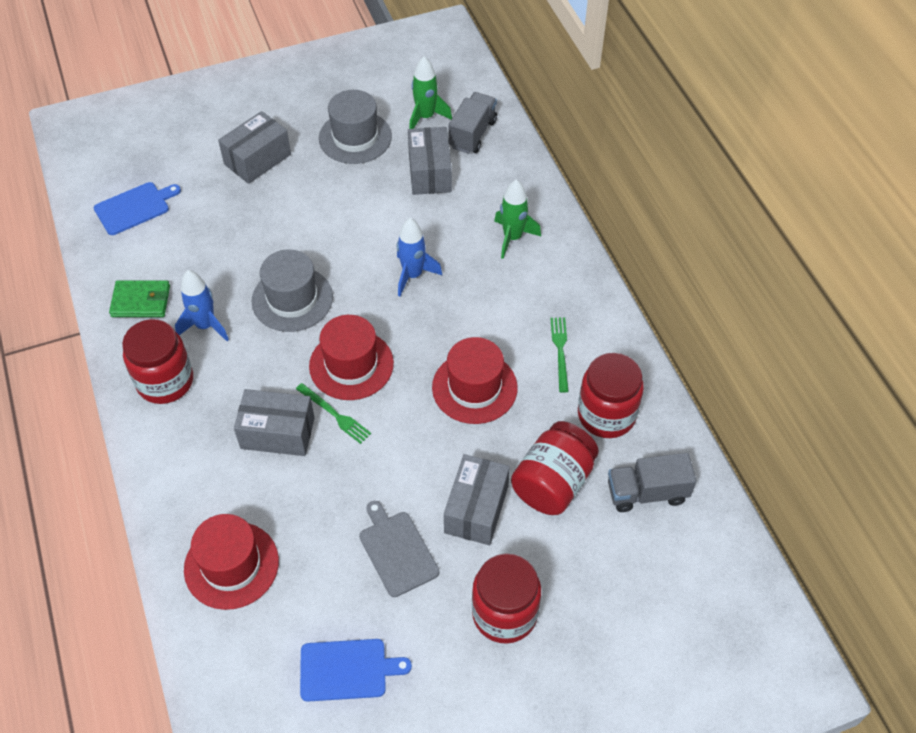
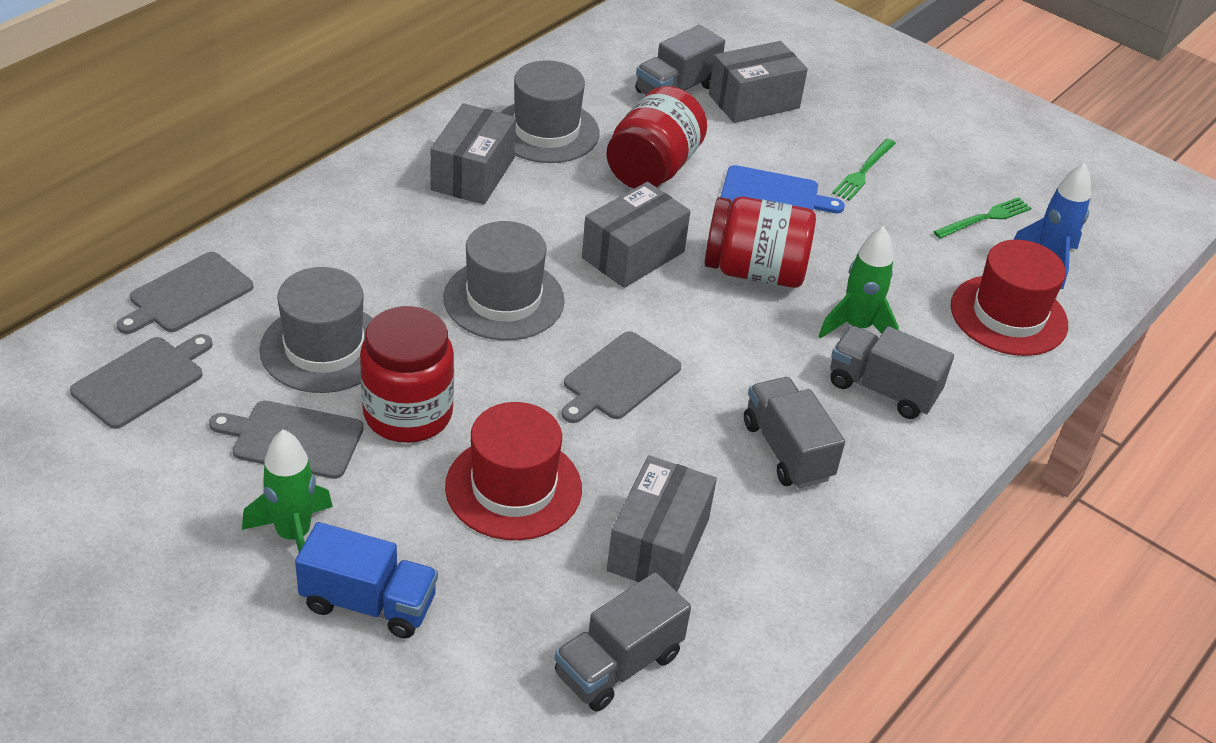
blue cutting board: [94,182,181,235] [300,639,412,702] = 2 -> [720,165,845,213] = 1
blue rocket: [175,270,229,341] [397,218,442,296] = 2 -> [1013,163,1091,289] = 1
blue truck: none = 0 -> [295,522,438,638] = 1
green wallet: [109,280,170,317] = 1 -> none = 0
grey cutting board: [359,501,439,597] = 1 -> [70,334,212,429] [117,252,253,334] [209,401,364,479] [561,331,681,423] = 4
grey hat: [252,250,333,332] [319,90,392,164] = 2 -> [259,267,373,393] [443,221,565,340] [501,60,600,163] = 3
grey truck: [448,92,497,154] [608,453,697,512] = 2 -> [554,572,691,712] [635,25,725,95] [744,377,845,488] [830,326,954,419] = 4
red hat: [184,514,279,610] [309,315,394,400] [432,337,518,424] = 3 -> [445,402,582,540] [951,240,1068,356] = 2
red jar: [122,319,193,404] [472,554,541,644] [511,421,599,515] [578,353,644,438] = 4 -> [360,306,454,443] [606,86,707,189] [704,197,816,288] = 3

